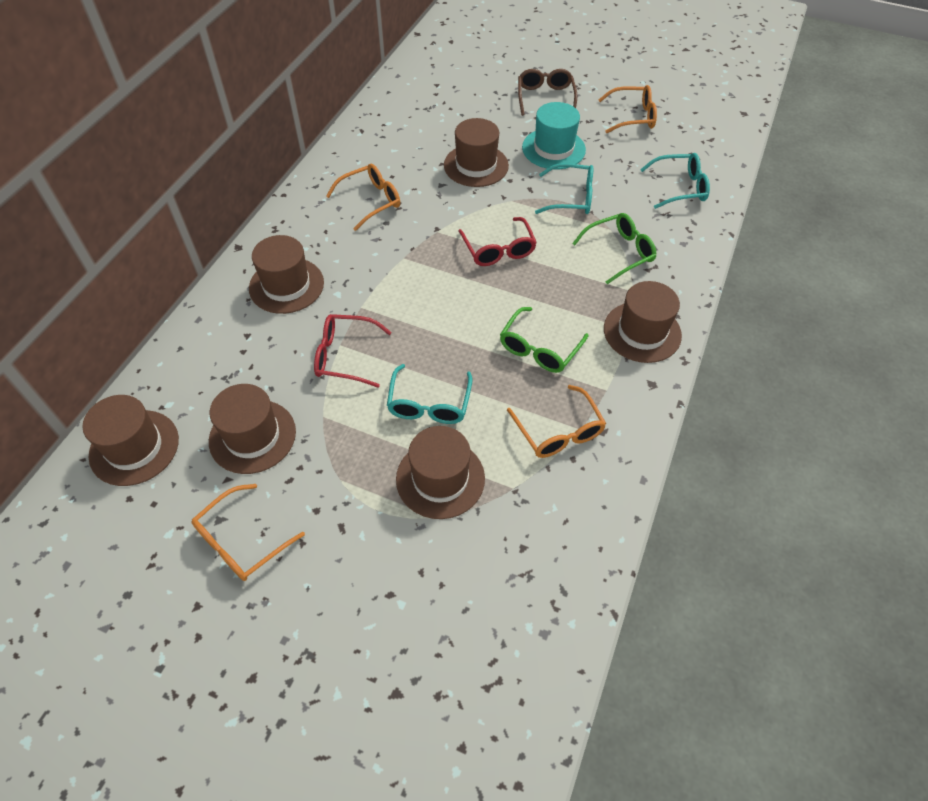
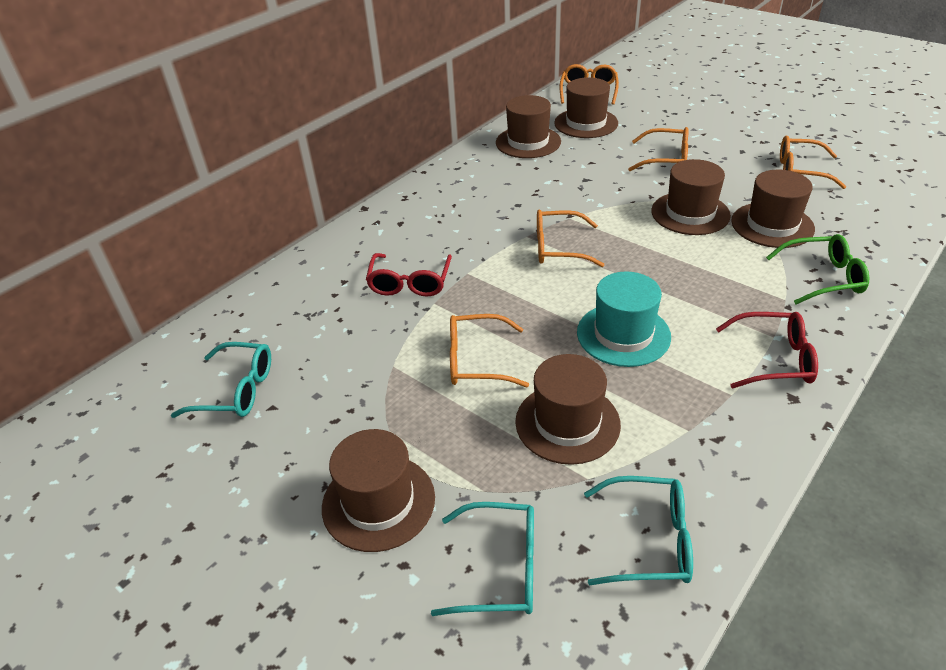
brown glasses: [518,69,577,116] = 1 -> none = 0
green glasses: [500,307,589,373] [572,213,656,284] = 2 -> [766,234,869,304] = 1
orange glasses: [192,484,305,581] [326,164,400,231] [507,385,606,458] [599,85,657,133] = 4 -> [450,314,529,388] [537,210,604,267] [560,64,619,105] [628,127,689,171] [780,136,846,189] = 5

